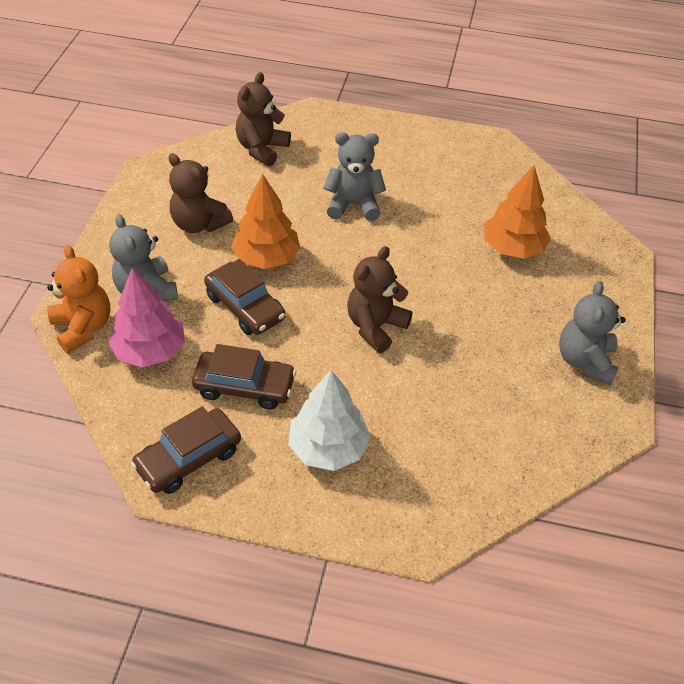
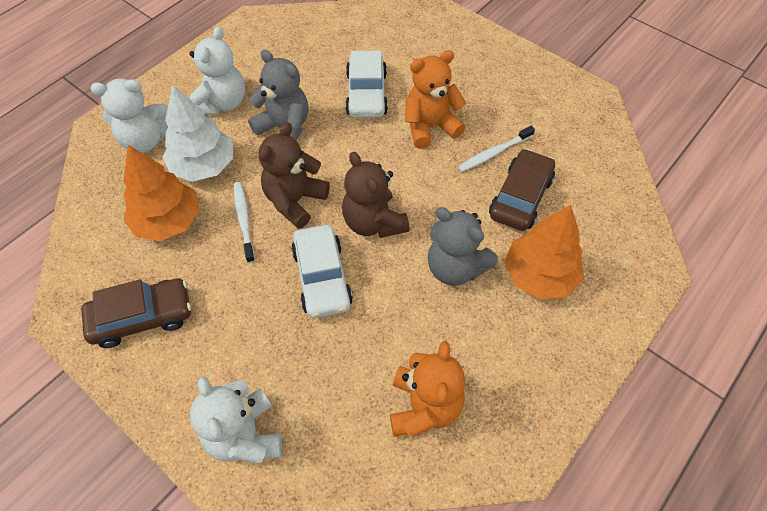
brown car: [131,406,241,494] [192,344,296,409] [204,259,286,335] = 3 -> [81,278,191,348] [489,149,555,231] = 2
brown teddy bear: [168,153,233,233] [236,72,291,166] [347,246,413,353] = 3 -> [259,122,330,229] [342,152,410,238] = 2
grey teddy bear: [109,214,178,302] [323,132,386,221] [559,281,626,385] = 3 -> [248,50,309,140] [428,207,498,286] = 2
orange teddy bear: [47,245,110,353] = 1 -> [390,341,465,437] [405,50,466,149] = 2
pink tree: [108,268,185,367] = 1 -> none = 0
white car: none = 0 -> [291,225,353,318] [345,51,388,118] = 2
white teddy bear: none = 0 -> [91,79,168,153] [189,26,245,115] [190,376,282,463] = 3
white toothbrush: none = 0 -> [234,182,255,263] [458,125,535,172] = 2

